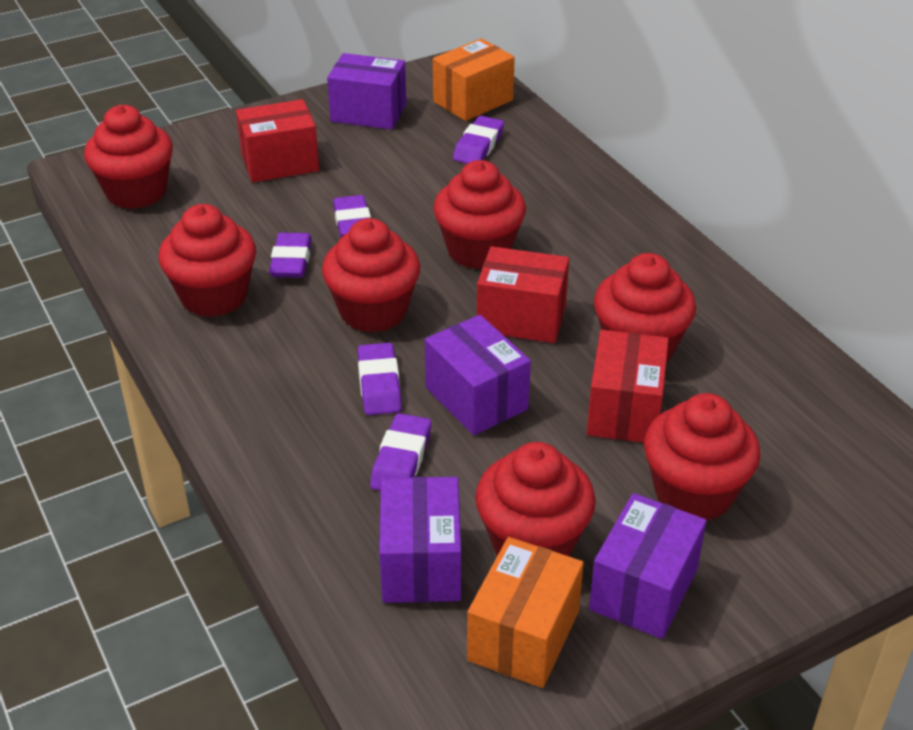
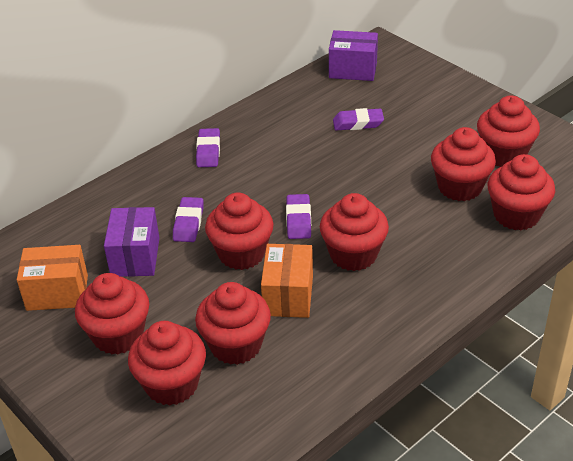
purple box: [327,53,406,130] [379,477,461,603] [425,315,531,435] [589,493,706,639] = 4 -> [104,207,159,277] [329,30,378,81] = 2
purple eraser: [269,232,312,278] [333,195,371,238] [358,343,402,415] [370,413,431,491] [453,116,504,164] = 5 -> [173,197,204,242] [196,128,220,167] [286,194,311,239] [333,108,384,131] = 4
red box: [236,99,319,182] [477,246,569,343] [587,330,669,443] = 3 -> none = 0
red cupcake: [84,105,173,209] [158,204,256,317] [322,218,420,333] [433,160,526,269] [475,442,596,556] [594,253,696,362] [644,393,760,521] = 7 -> [75,273,149,355] [128,321,206,406] [195,282,271,365] [205,193,274,270] [320,193,389,271] [431,127,496,201] [477,95,540,167] [488,154,555,230] = 8

